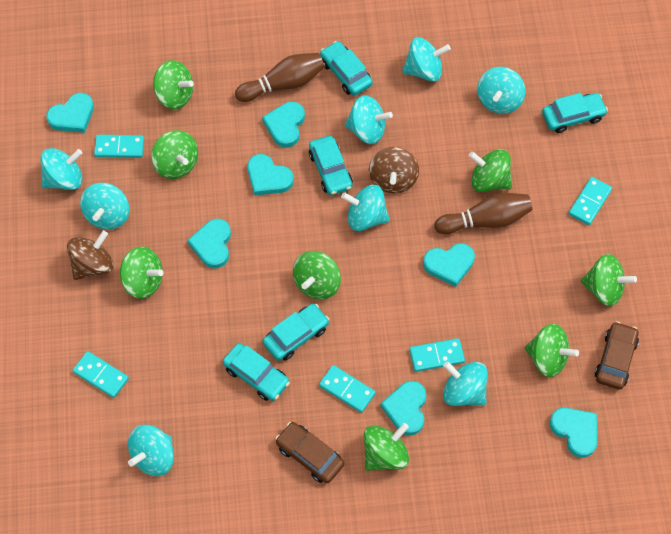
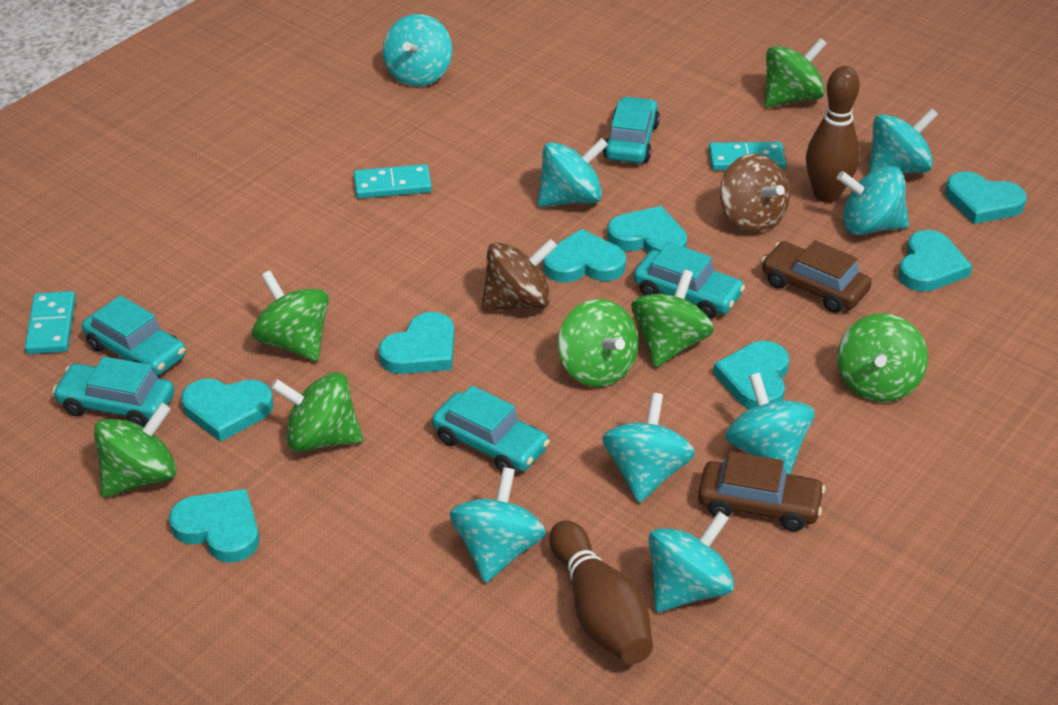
green spinning top: [120,247,163,299] [151,130,198,179] [153,60,194,109] [293,251,341,300] [364,423,409,471] [469,149,512,192] [525,324,579,377] [581,254,637,306] = 8 -> [94,402,177,497] [252,271,329,361] [271,372,363,452] [558,299,638,387] [631,270,714,368] [765,38,827,107] [837,313,928,402] = 7
turquoise domino: [73,351,129,398] [94,135,144,158] [319,365,376,413] [409,338,465,372] [568,177,612,225] = 5 -> [25,291,76,354] [354,164,432,199] [709,142,786,170] = 3
turquoise heart: [46,93,94,133] [187,219,231,269] [247,154,294,196] [262,102,305,148] [381,381,427,435] [423,243,475,287] [549,408,597,458] = 7 -> [169,489,259,562] [181,379,273,442] [378,312,454,374] [543,229,626,283] [607,206,687,254] [713,341,789,409] [898,230,972,292] [945,171,1027,224] = 8

